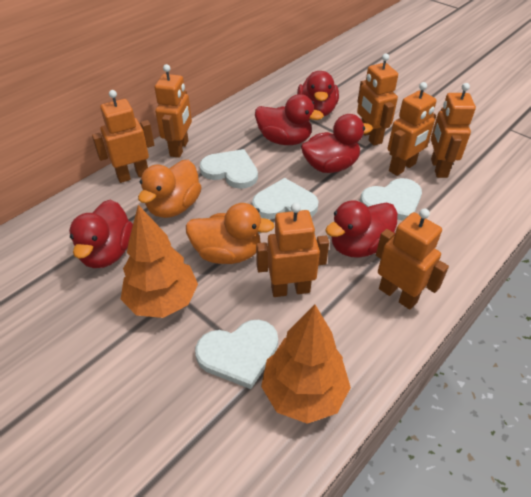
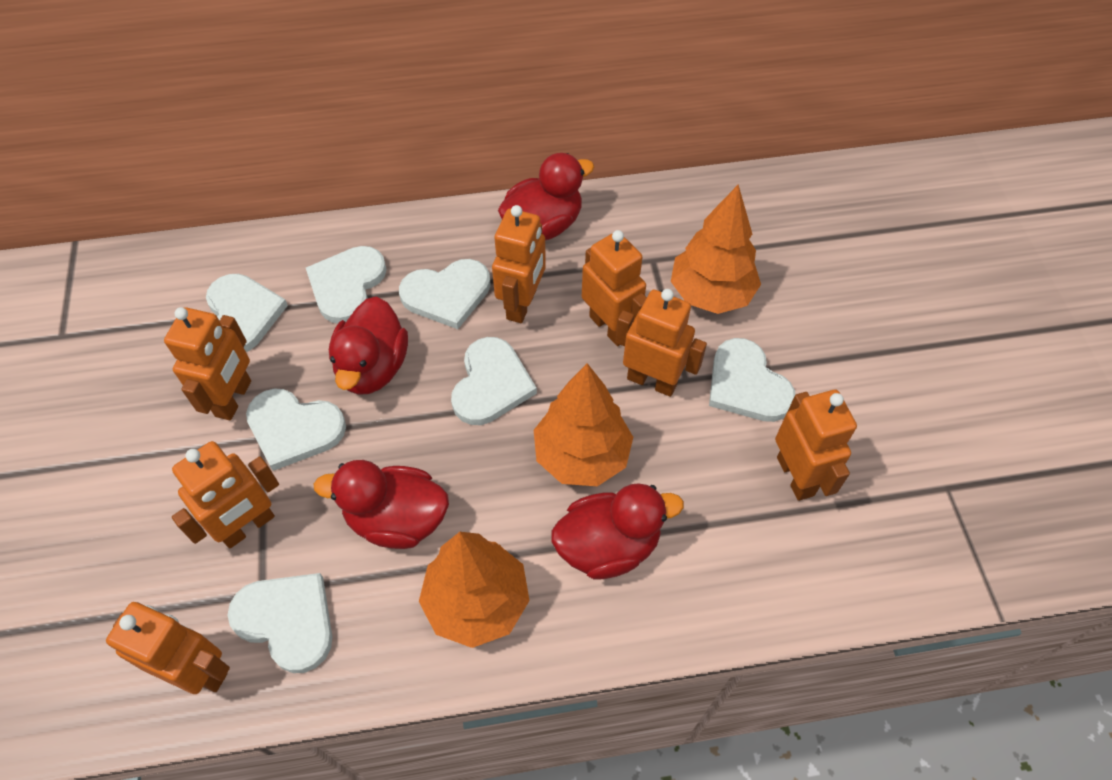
orange duck: [138,160,202,218] [186,203,275,264] = 2 -> none = 0
orange tree: [121,205,198,318] [261,305,351,424] = 2 -> [419,532,530,648] [534,363,633,486] [671,185,761,314] = 3
red duck: [69,199,133,268] [255,94,324,145] [297,71,339,116] [301,114,373,173] [325,200,398,258] = 5 -> [314,460,449,549] [329,297,408,395] [498,153,594,240] [551,483,684,579] = 4
white heart: [195,320,278,389] [200,149,258,189] [252,178,319,219] [360,178,422,221] = 4 -> [206,274,288,352] [228,573,332,673] [246,389,346,471] [306,246,387,324] [399,259,491,329] [451,337,537,425] [709,338,795,422] = 7

